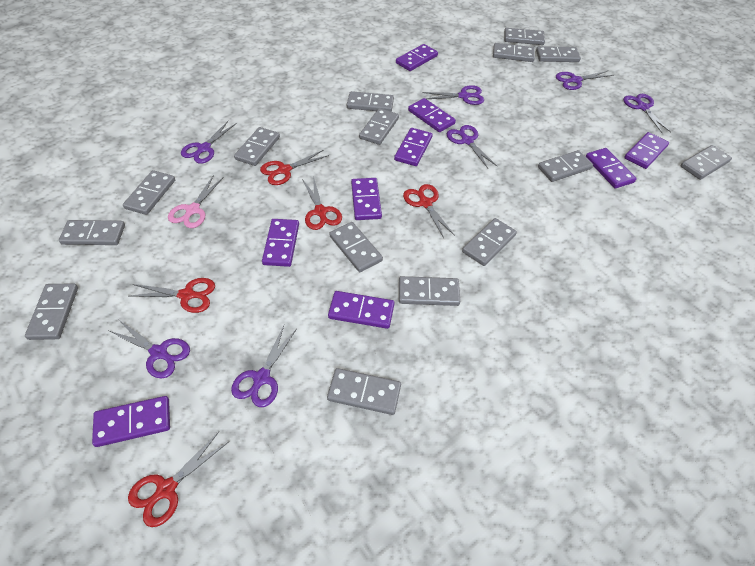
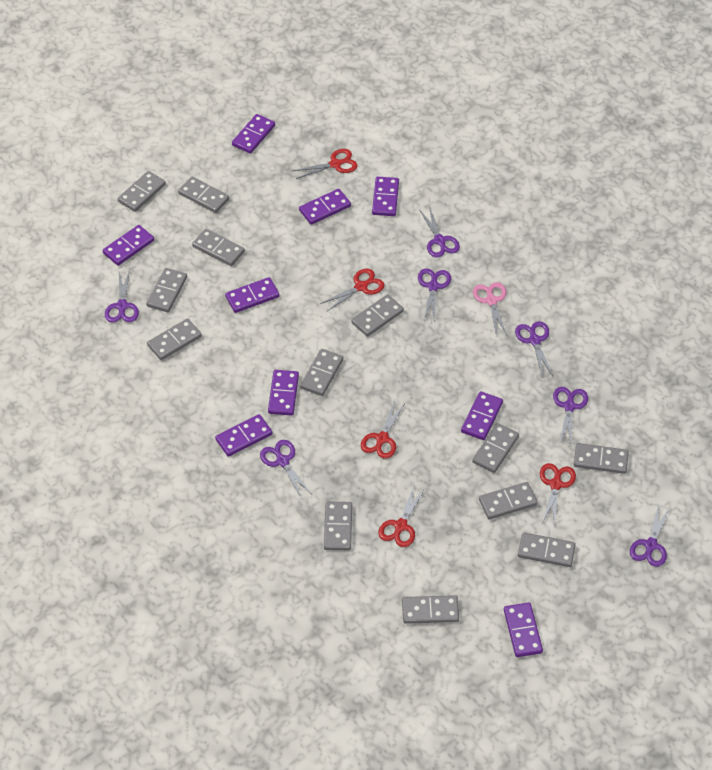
grey domino: [25,283,78,340] [59,220,125,245] [123,170,175,215] [234,127,280,166] [327,368,401,415] [329,222,383,272] [347,91,394,112] [359,108,399,145] [399,276,460,306] [462,218,517,266] [493,43,535,62] [504,28,545,45] [536,46,581,62] [538,150,593,182] [681,145,732,180] = 15 -> [118,171,166,212] [146,268,187,312] [147,319,202,360] [178,177,229,213] [192,229,245,266] [300,349,343,396] [324,501,352,550] [351,294,404,337] [402,595,459,624] [472,423,519,473] [479,482,538,519] [518,532,576,567] [574,443,629,474] = 13

